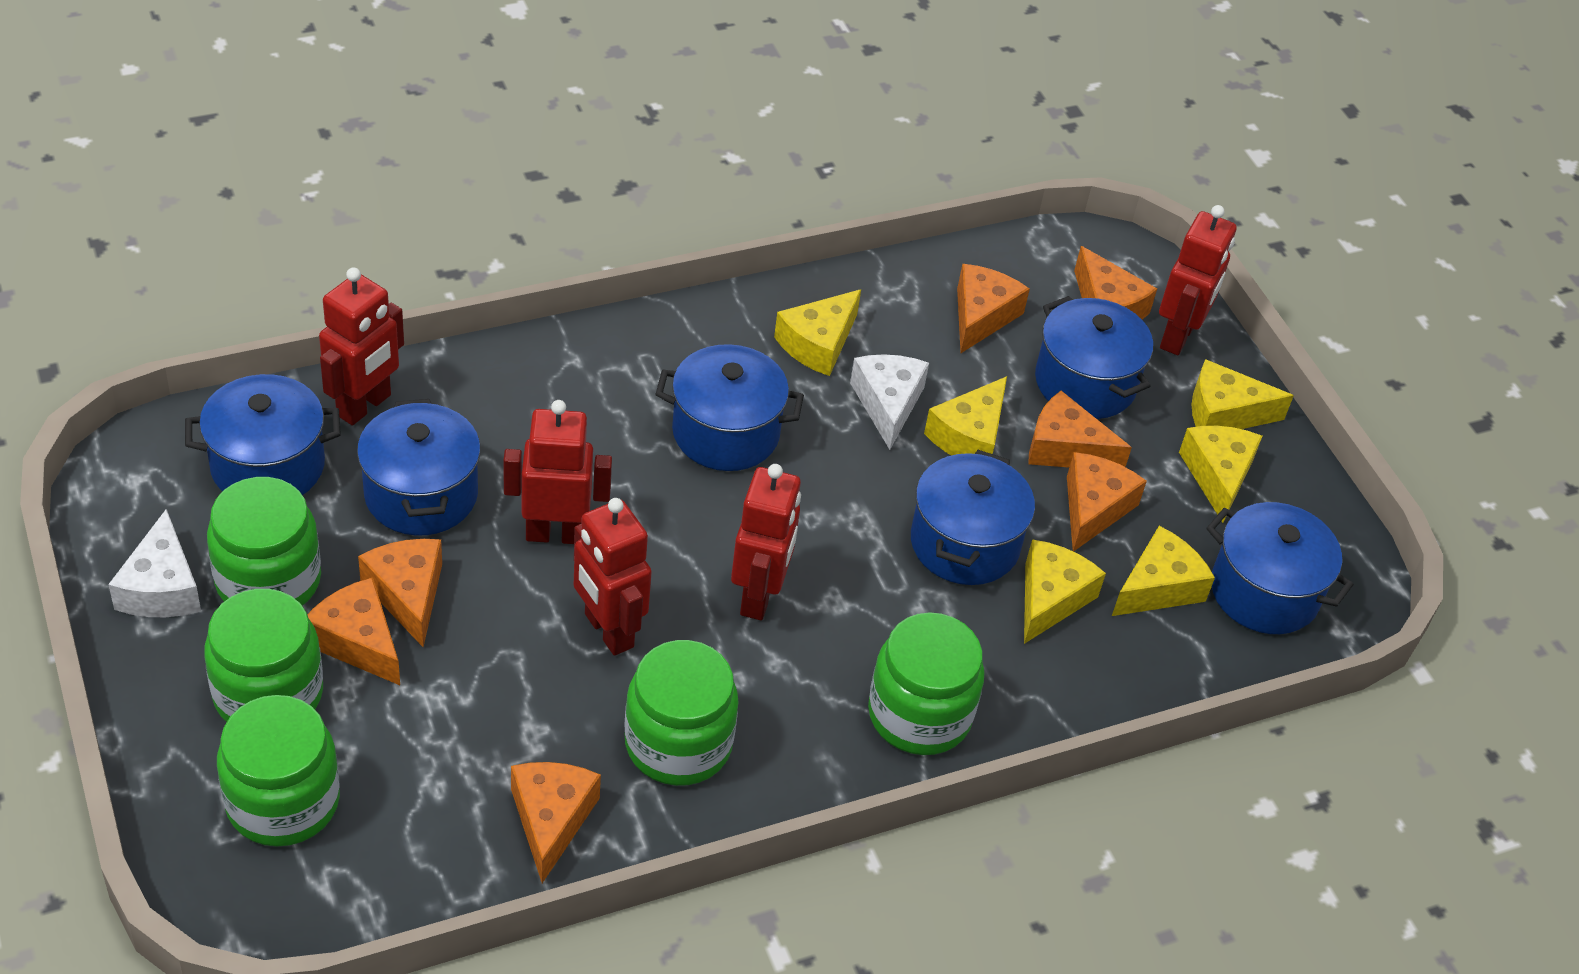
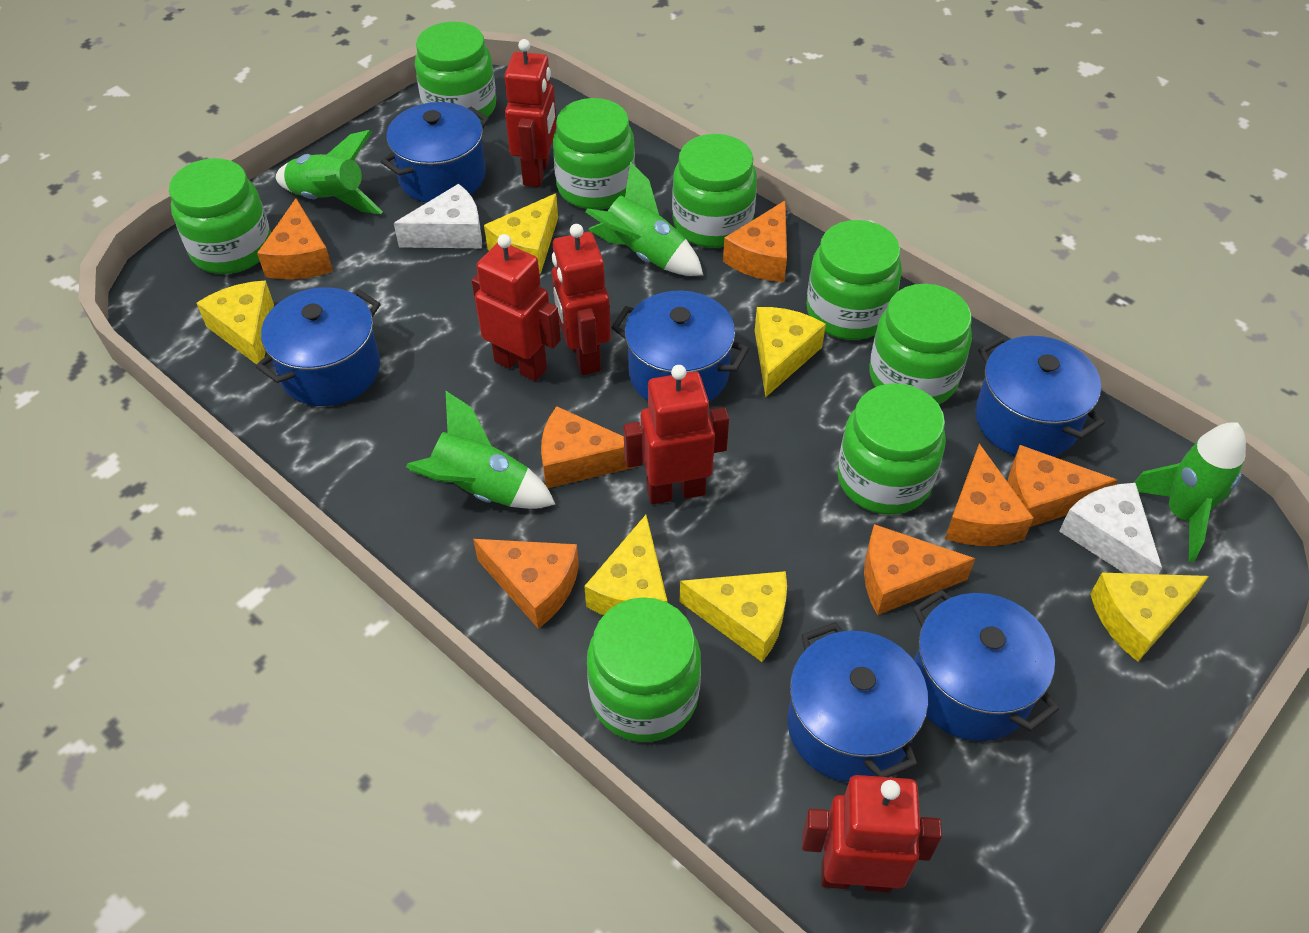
green jar: [204,589,323,722] [207,477,321,606] [217,695,340,847] [624,640,739,786] [868,612,984,755] = 5 -> [169,158,271,274] [415,22,496,122] [553,98,635,210] [587,597,701,742] [672,134,757,248] [806,220,902,340] [837,384,946,515] [869,284,972,404] = 8
green rocket: none = 0 -> [276,130,383,214] [406,391,555,509] [585,162,703,276] [1134,422,1246,562] = 4

